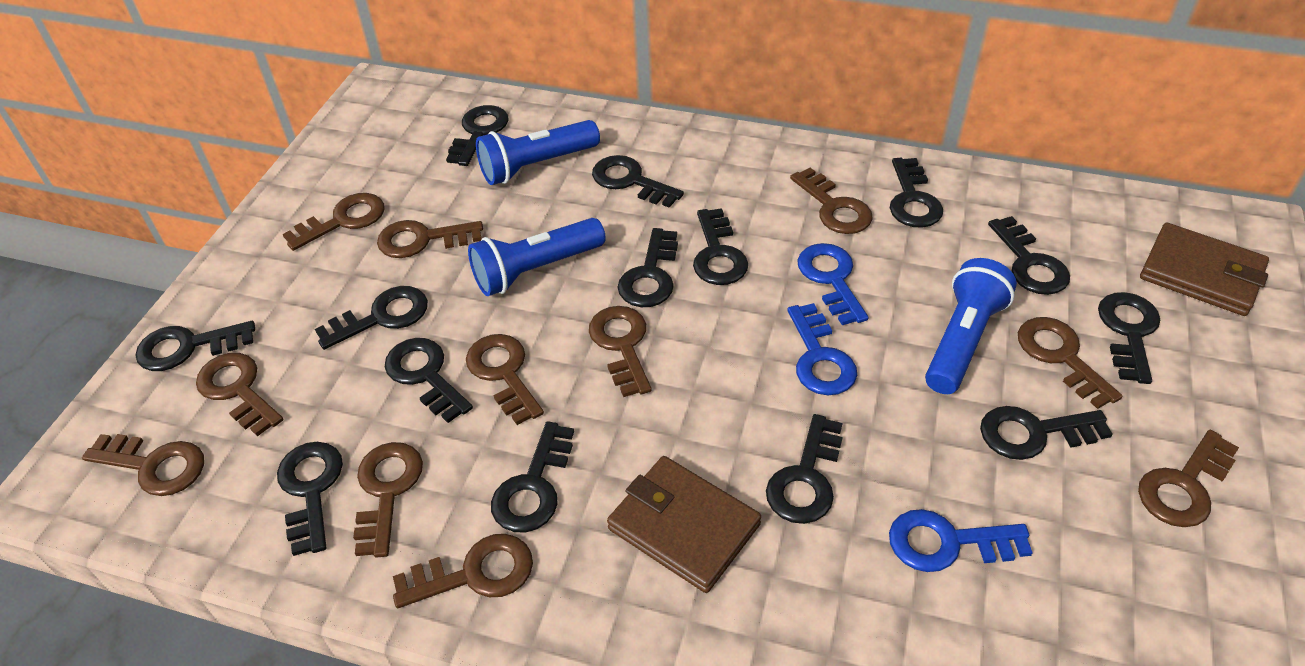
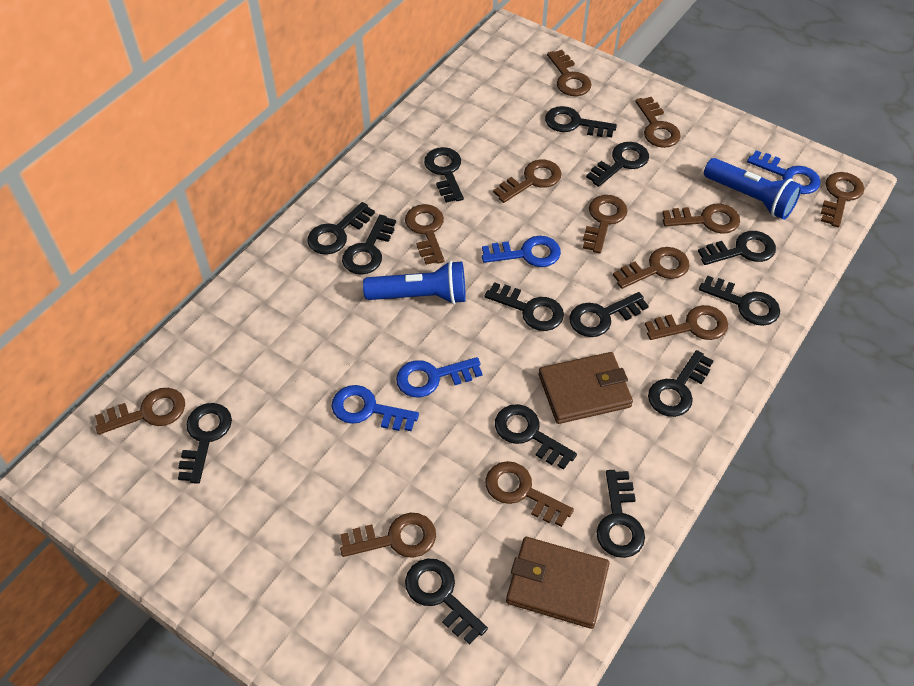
blue flashlight: [468,218,606,296] [476,120,600,185] [925,258,1017,394] = 3 -> [363,261,466,304] [704,158,802,220] = 2
blue key: [787,303,857,395] [797,243,869,325] [889,509,1033,572] = 3 -> [331,385,419,431] [396,357,482,397] [482,236,561,267] [747,150,821,194] = 4
brown key: [82,434,204,496] [196,353,283,436] [283,193,384,251] [353,442,423,558] [377,220,483,258] [393,534,533,608] [466,334,544,425] [589,306,652,397] [790,168,873,234] [1018,317,1123,409] [1138,430,1239,527] = 11 -> [95,388,185,435] [340,513,436,558] [405,204,444,265] [485,461,574,527] [493,160,562,203] [547,50,591,96] [583,195,627,253] [613,247,690,289] [635,97,681,148] [645,305,728,340] [663,203,740,234] [821,172,864,228] = 12

